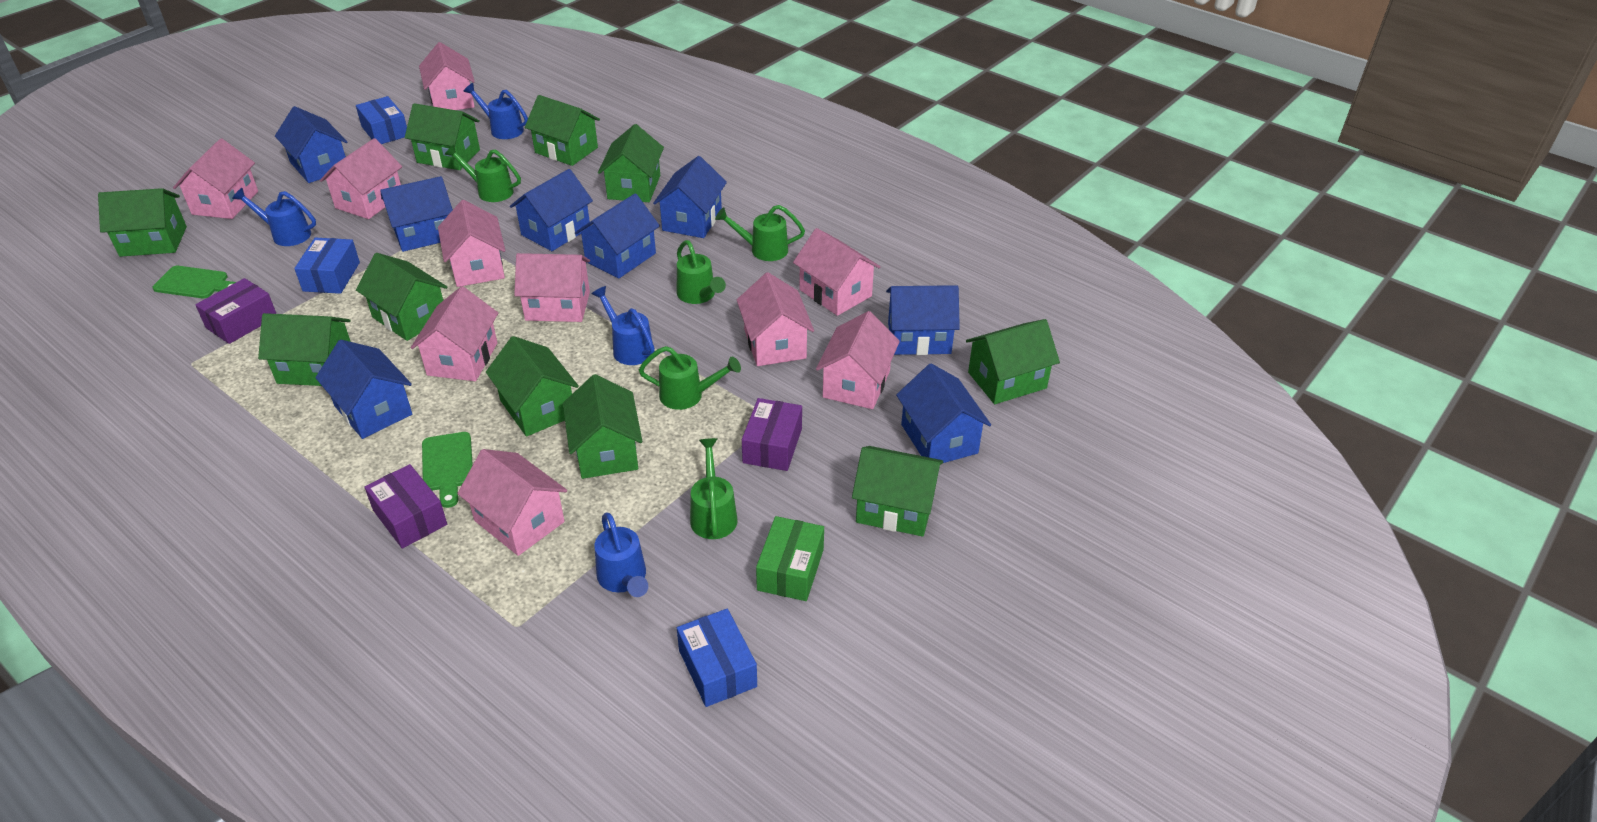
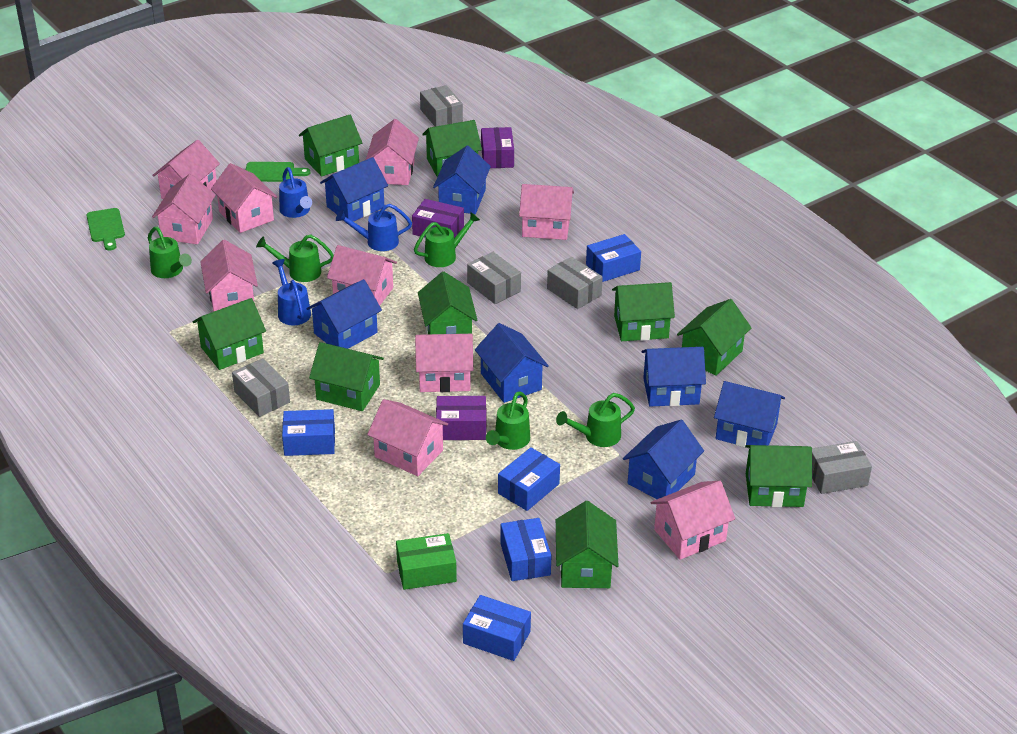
blue box: [294,238,360,294] [356,96,407,144] [677,609,757,707] = 3 -> [282,409,335,456] [463,595,531,661] [498,447,560,511] [500,518,552,581] [586,234,641,282] = 5
blue house: [275,106,347,183] [315,340,412,439] [380,176,453,252] [510,169,593,251] [575,193,660,279] [653,156,727,238] [886,285,960,355] [896,363,991,463] = 8 -> [306,279,382,349] [320,157,388,222] [433,146,491,214] [475,323,549,403] [623,420,704,499] [642,347,706,407] [714,381,785,447] = 7
blue watering can: [232,188,316,246] [463,83,528,139] [592,286,655,365] [594,513,648,597] = 4 -> [272,259,311,325] [279,167,312,218] [336,204,412,251] = 3
green house: [98,188,187,257] [258,313,351,386] [356,253,447,341] [405,103,480,170] [486,336,579,437] [525,95,600,166] [563,374,642,479] [598,124,664,202] [852,446,943,537] [966,319,1060,404] = 10 -> [193,298,266,370] [299,115,362,177] [309,342,384,411] [418,271,477,334] [422,120,482,177] [556,501,619,588] [612,282,675,341] [677,299,751,376] [745,445,812,507] = 9
grey box: none = 0 -> [232,358,290,417] [420,85,463,127] [467,252,521,304] [547,257,603,309] [812,441,872,494] = 5

